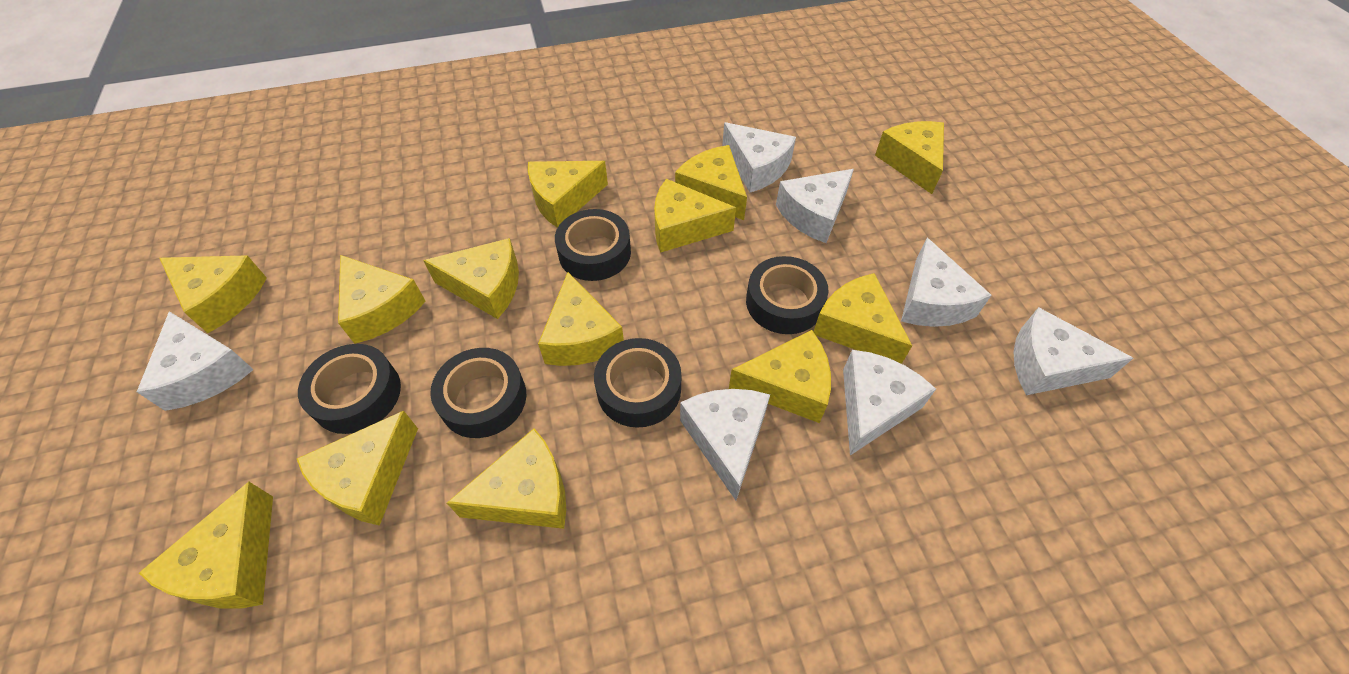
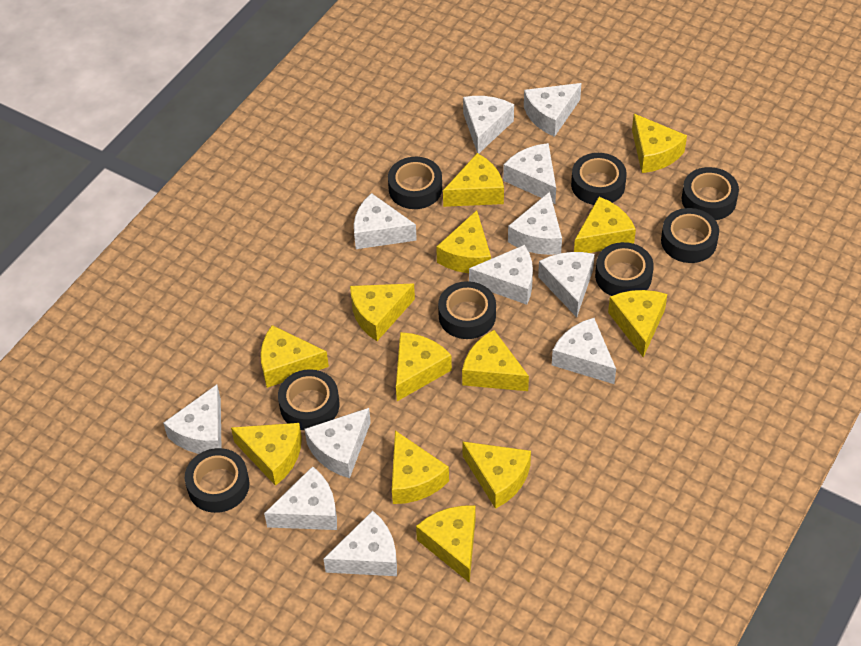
black tape: [298,344,401,434] [430,348,526,438] [555,209,631,281] [594,338,681,428] [746,256,828,334] = 5 -> [185,448,250,513] [278,369,339,430] [388,157,442,209] [438,281,496,339] [571,153,627,205] [595,242,654,296] [661,208,719,263] [682,167,739,220] = 8
white cheese: [137,311,254,411] [680,389,770,500] [722,122,796,192] [776,169,854,243] [843,350,936,455] [901,238,992,327] [1014,307,1133,395] = 7 -> [163,385,221,454] [264,466,337,530] [305,408,371,478] [324,510,397,576] [354,193,417,249] [463,96,514,154] [469,245,533,305] [503,143,556,204] [508,192,562,255] [524,83,581,137] [538,252,595,317] [552,318,616,384] = 12

